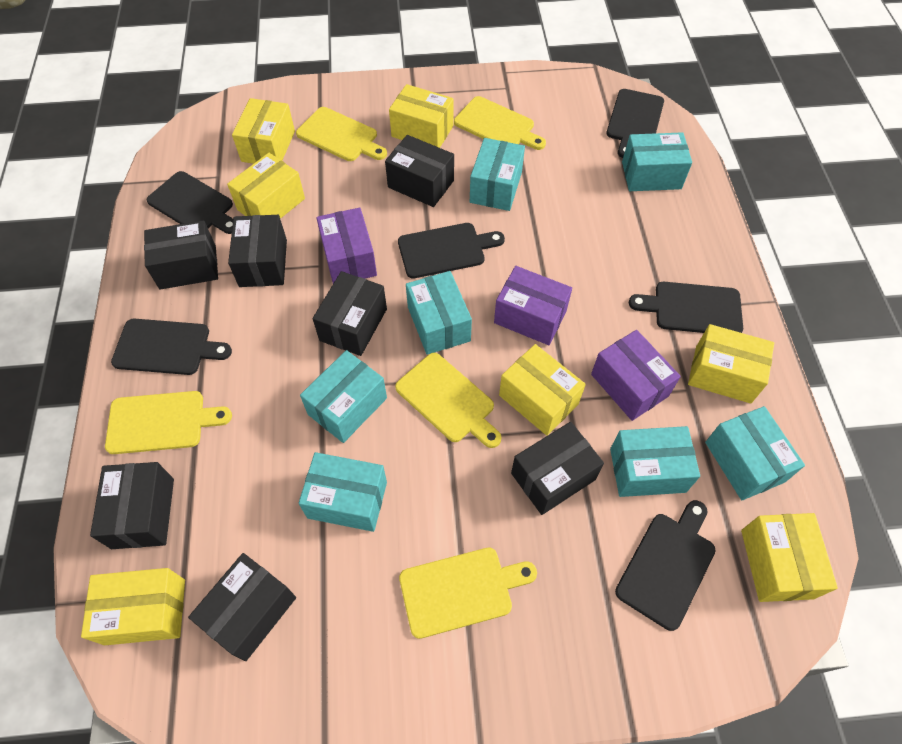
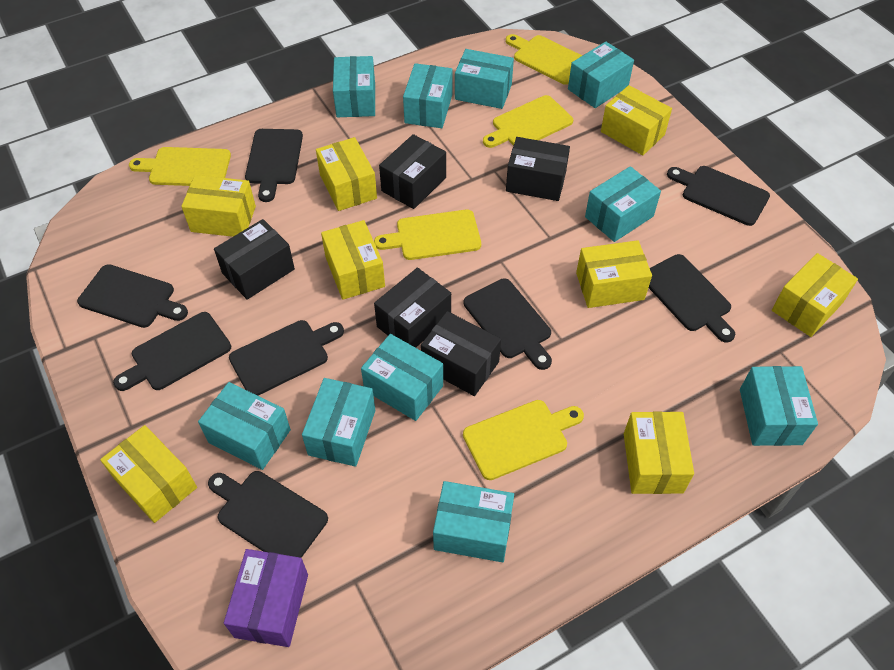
black box: [90,462,174,549] [144,220,218,290] [188,553,296,661] [228,215,287,287] [313,271,387,356] [385,135,454,207] [511,422,604,515] = 7 -> [214,219,295,300] [374,268,451,348] [379,134,446,209] [421,311,501,396] [506,137,570,201] = 5
black cutting board: [111,319,232,375] [147,171,233,234] [398,223,505,279] [606,89,664,158] [615,500,716,631] [629,282,743,333] = 6 -> [77,264,188,328] [113,312,231,391] [208,471,328,558] [229,320,344,396] [245,129,303,202] [464,278,552,370] [649,254,735,342] [667,166,770,226] = 8
purple box: [316,208,377,283] [494,266,572,345] [591,330,681,421] = 3 -> [224,549,308,647] = 1
turquoise box: [298,452,387,532] [300,350,387,443] [406,271,472,355] [470,138,525,211] [610,426,700,497] [622,132,692,191] [705,406,805,500] = 7 -> [198,382,291,470] [302,378,375,467] [333,56,375,117] [361,334,443,421] [403,63,453,128] [433,481,514,562] [455,49,514,109] [568,41,634,108] [585,166,661,242] [740,366,818,446] = 10
yellow box: [81,568,185,645] [227,153,305,219] [232,98,295,164] [389,84,454,148] [499,344,586,436] [688,324,774,403] [741,513,838,602] = 7 -> [100,425,197,523] [181,175,256,237] [316,137,377,211] [321,220,385,300] [576,240,652,308] [601,85,672,155] [624,411,694,494] [772,253,858,337] = 8

